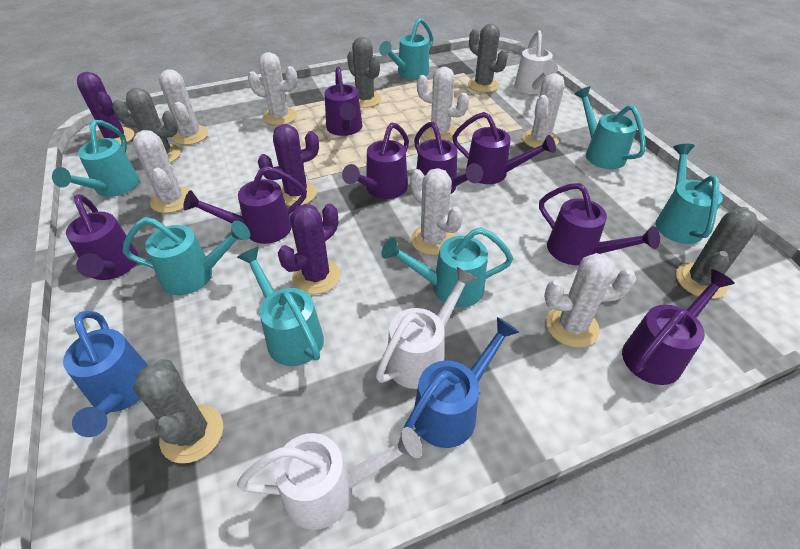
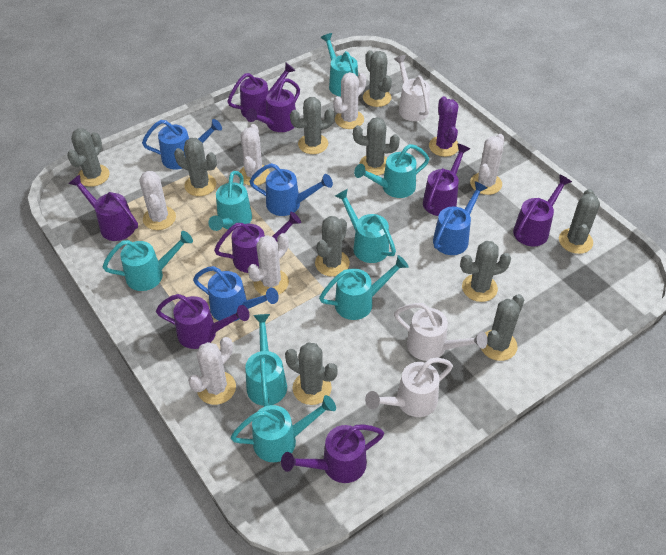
blue watering can: [63,311,148,437] [403,317,519,448] = 2 -> [142,119,222,170] [193,266,279,322] [249,163,333,216] [433,181,487,255] = 4
grey cactus: [112,88,181,163] [133,359,223,463] [347,37,381,108] [468,24,508,93] [676,207,759,299] = 5 -> [67,128,110,187] [174,138,217,196] [285,343,338,405] [290,97,334,154] [315,216,350,277] [353,117,400,175] [363,50,392,107] [460,241,511,302] [481,294,524,361] [559,189,600,254] = 10
purple cactus: [77,72,134,145] [258,124,319,206] [278,204,341,294] = 3 -> [429,96,459,157] = 1
turquoise watering can: [52,120,139,197] [123,217,250,295] [237,247,324,366] [379,18,433,79] [382,227,513,307] [575,86,646,169] [656,144,723,244] = 7 -> [103,231,193,291] [208,171,252,231] [231,395,336,462] [245,314,287,407] [319,255,408,320] [321,33,358,97] [335,189,396,263] [354,144,429,198] = 8
white cactus: [133,130,190,213] [159,69,209,145] [248,52,298,126] [410,168,463,255] [417,67,469,141] [522,73,565,148] [544,253,636,348] = 7 -> [140,171,176,230] [188,337,236,405] [239,124,270,186] [248,233,289,295] [333,72,366,129] [470,134,505,195] = 6

